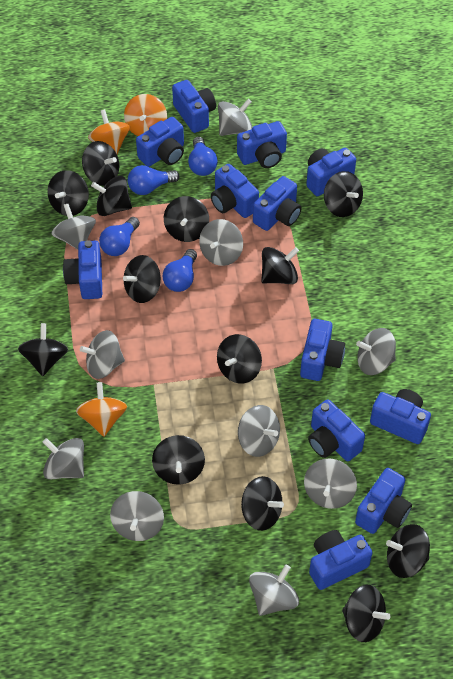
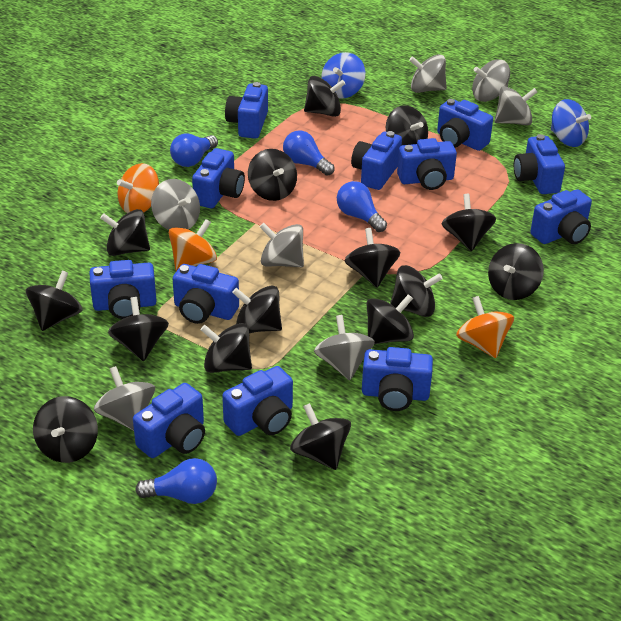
black spinning top: [18,323,68,376] [47,170,89,216] [82,141,119,186] [91,176,132,216] [123,255,161,303] [152,435,205,485] [164,196,209,242] [217,334,262,384] [241,476,284,531] [261,247,299,284] [324,171,363,217] [342,585,390,642] [386,524,430,578] = 13 -> [26,270,83,331] [33,396,98,463] [100,209,150,256] [108,297,169,361] [201,323,252,373] [232,286,282,333] [248,149,297,201] [290,403,351,470] [304,76,345,117] [345,228,401,287] [367,294,414,344] [386,105,428,145] [390,265,443,317] [442,194,496,251] [488,243,544,300] = 15
blue spinning top: none = 0 -> [322,52,365,99] [551,99,591,147] = 2
grey spinning top: [43,438,84,479] [51,204,96,250] [80,330,125,379] [110,491,164,541] [199,219,243,266] [218,99,252,136] [238,405,280,457] [249,565,299,616] [304,459,357,509] [356,328,396,375] = 10 -> [94,366,155,431] [151,179,200,230] [260,223,304,267] [314,315,375,380] [409,54,447,93] [472,59,510,102] [495,86,537,125] = 7

